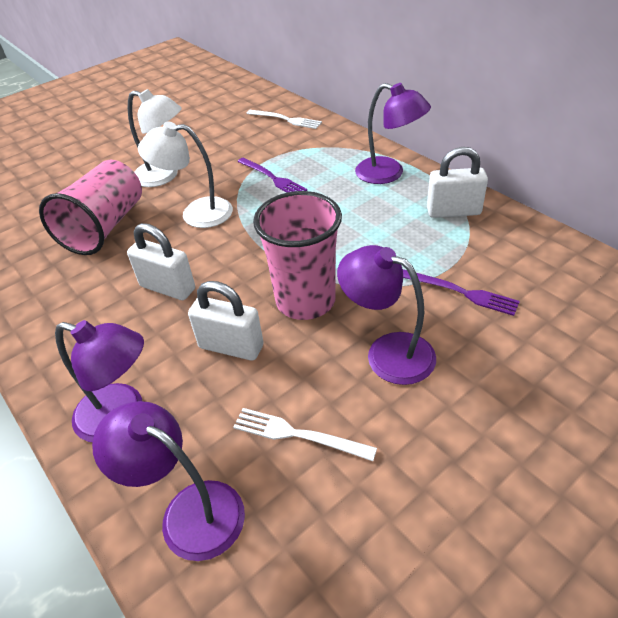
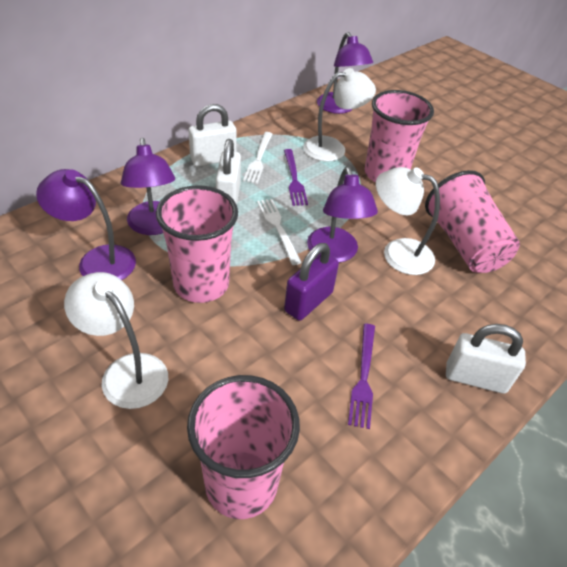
pink cup: [39,160,142,255] [253,191,342,320] = 2 -> [156,185,238,303] [187,375,300,519] [365,90,434,183] [425,170,520,273] = 4
purple padlock: none = 0 -> [284,243,339,321] = 1
white lamp: [128,89,182,187] [138,122,233,228] = 2 -> [64,272,168,409] [303,68,376,162] [376,167,440,275] = 3

